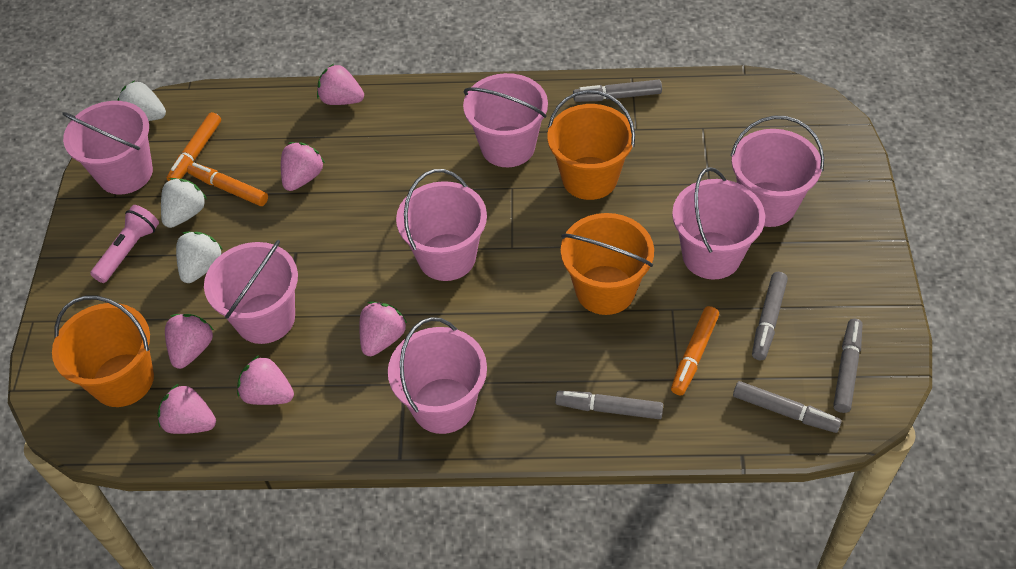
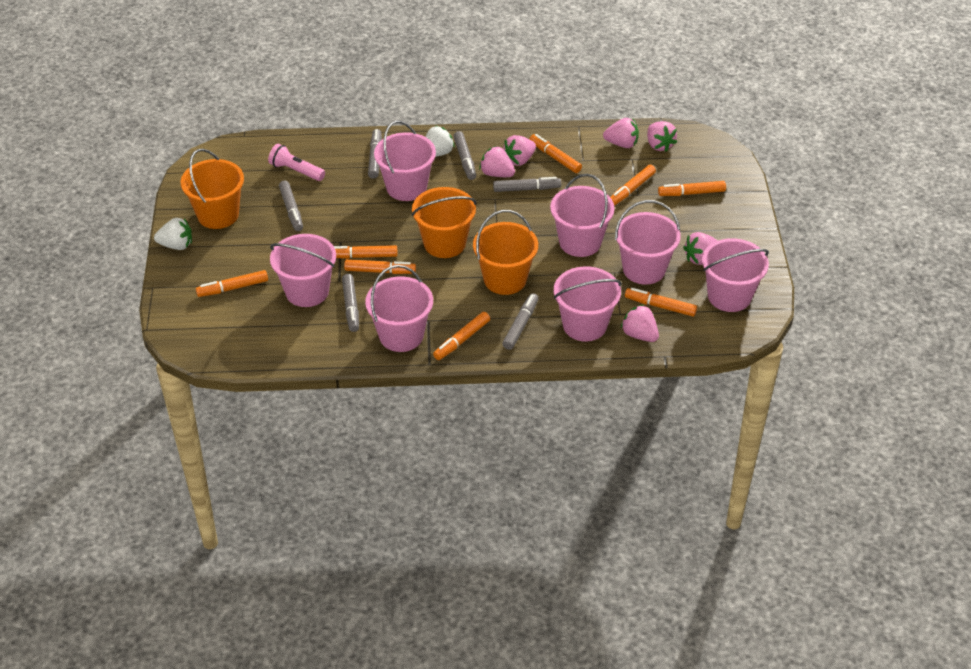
grey marker: [555,391,663,419] [573,80,662,102] [733,381,842,433] [752,272,788,360] [833,319,863,413] = 5 -> [279,181,303,231] [342,274,359,332] [368,129,382,179] [453,131,476,180] [493,177,561,192] [502,293,538,350] = 6
orange marker: [167,112,221,181] [187,162,268,206] [671,306,719,395] = 3 -> [196,270,268,297] [334,245,397,259] [344,259,416,274] [433,312,490,360] [530,134,582,173] [610,165,656,206] [625,288,697,317] [658,181,726,196] = 8
white strawberry: [117,80,166,121] [161,178,207,228] [176,232,223,283] = 3 -> [154,218,192,250] [425,126,455,157] = 2

